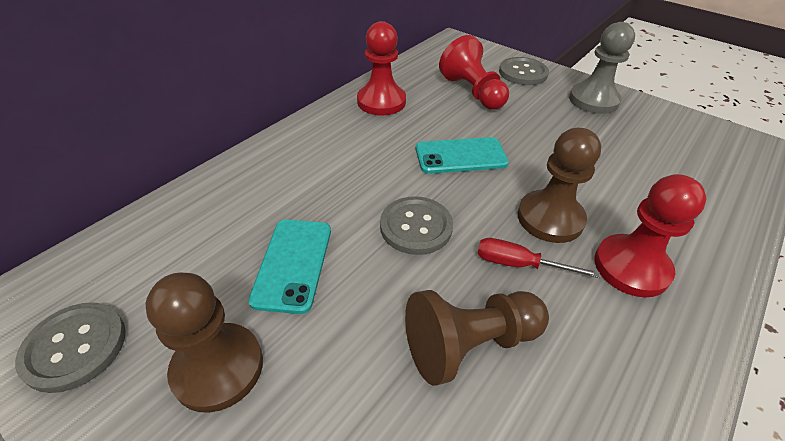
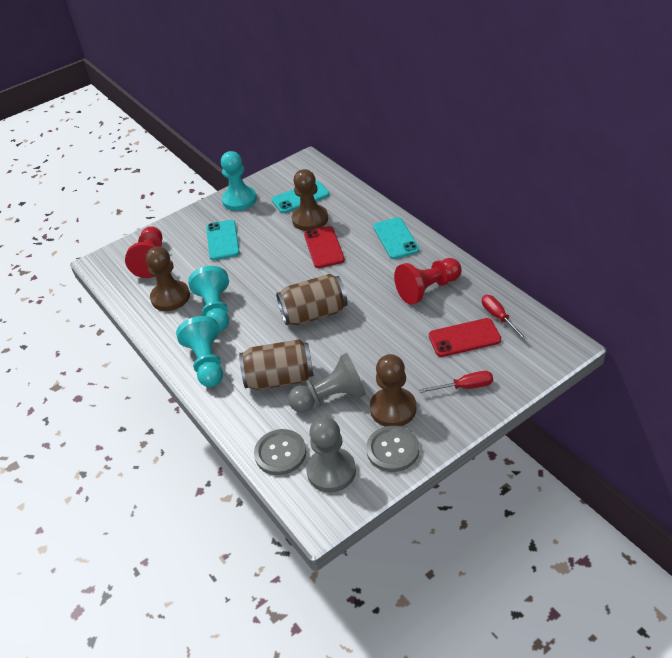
brown can: none = 0 -> [239,339,314,390] [276,274,348,325] = 2
grey button: [15,302,126,393] [380,196,453,255] [499,57,549,85] = 3 -> [254,429,307,475] [366,425,419,472] = 2
grey pawn: [569,22,635,114] = 1 -> [288,353,366,413] [306,417,356,493] = 2
red pawn: [357,21,406,115] [439,35,509,110] [594,174,707,298] = 3 -> [125,226,163,278] [394,258,462,305] = 2
red phone: none = 0 -> [304,226,345,268] [429,318,501,357] = 2
red screwdriver: [477,238,600,278] = 1 -> [419,371,493,393] [482,295,527,340] = 2
turquoise pawn: none = 0 -> [176,316,223,387] [188,266,229,332] [221,151,257,211] = 3
turquoise phone: [248,220,331,314] [416,137,509,174] = 2 -> [206,220,240,260] [272,181,329,213] [373,217,419,259] = 3

